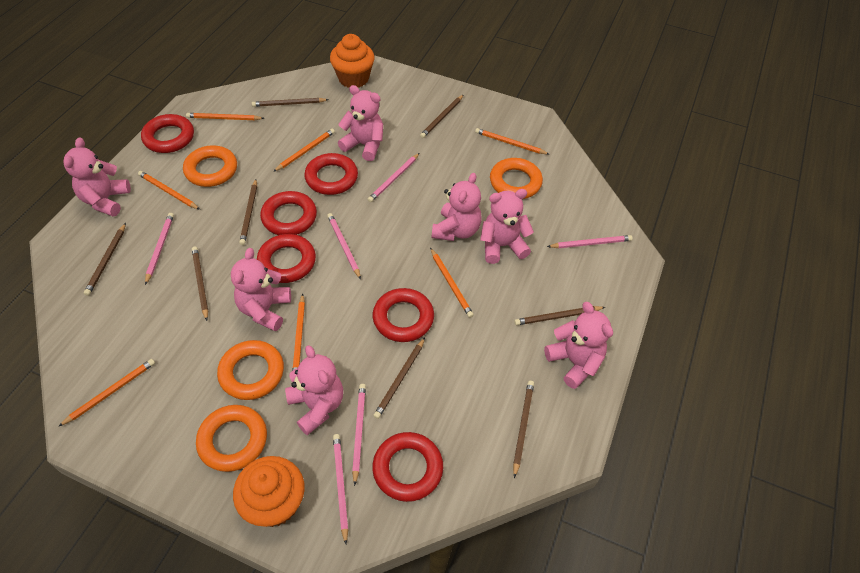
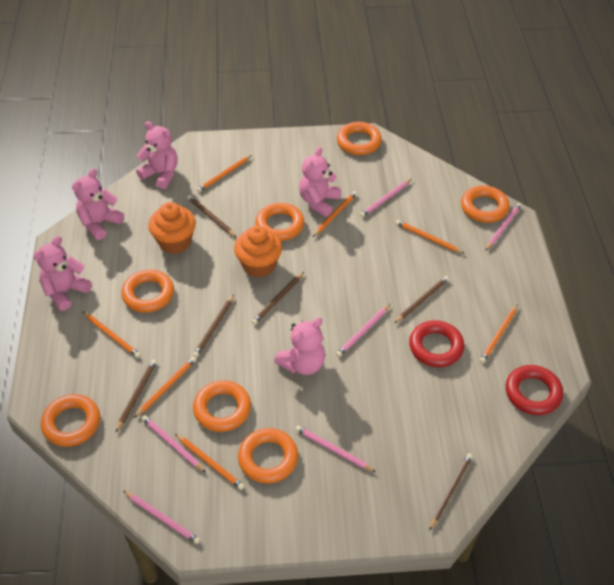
brown pencil: [84,223,126,296] [192,247,208,321] [239,179,257,245] [252,98,329,107] [373,338,425,419] [420,95,463,138] [513,381,534,478] [514,306,605,325] = 8 -> [116,359,157,432] [187,195,236,237] [193,295,234,357] [252,272,304,325] [394,276,449,323] [429,453,473,531] = 6
orange ring: [183,145,237,187] [196,405,267,472] [217,340,284,400] [490,158,543,199] = 4 -> [41,394,100,447] [121,269,174,313] [193,380,251,432] [238,428,298,483] [255,203,304,241] [337,122,382,155] [461,185,510,223] = 7
pink teddy bear: [64,138,131,217] [231,248,291,331] [285,345,343,435] [338,85,383,161] [432,173,482,241] [480,189,534,264] [544,302,613,389] = 7 -> [33,236,92,311] [72,169,124,240] [136,121,178,189] [274,317,325,375] [299,147,341,217] = 5
red ring: [141,114,194,153] [257,234,316,283] [260,191,317,235] [304,153,358,195] [372,432,443,502] [373,288,434,342] = 6 -> [409,320,464,367] [506,365,563,415] = 2

